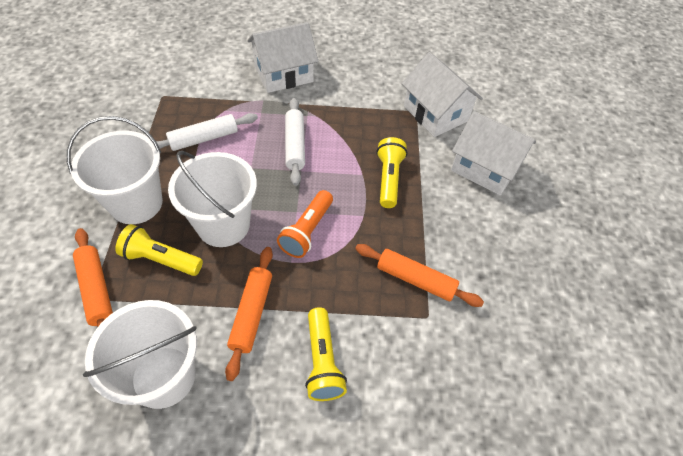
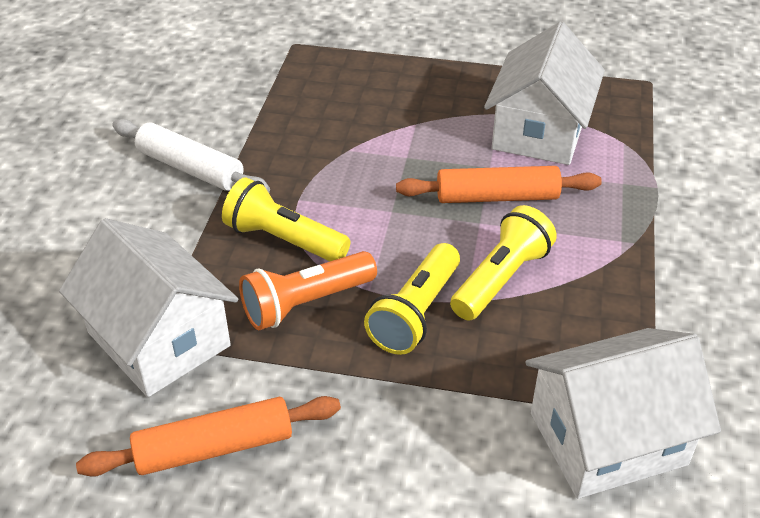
orange rolling pin: [73,228,113,327] [225,247,273,381] [355,244,484,307] = 3 -> [76,396,341,477] [396,166,602,203] = 2
white bucket: [67,116,163,224] [83,300,197,409] [168,151,257,247] = 3 -> none = 0
white rolling pin: [156,113,258,151] [285,98,305,186] = 2 -> [112,119,270,193] = 1

